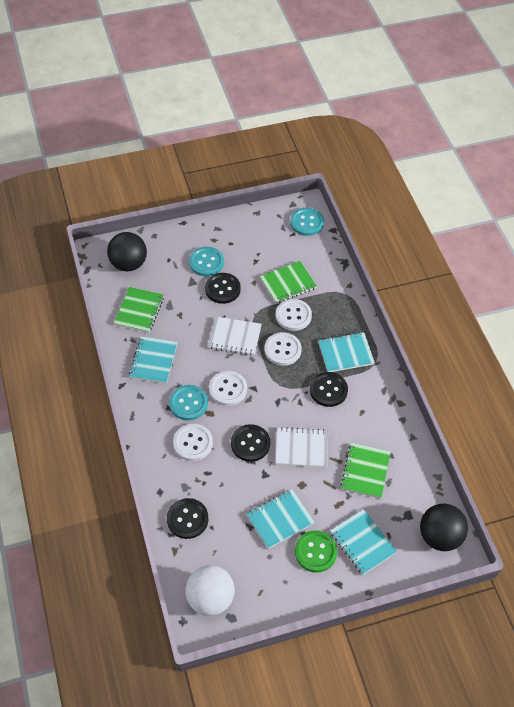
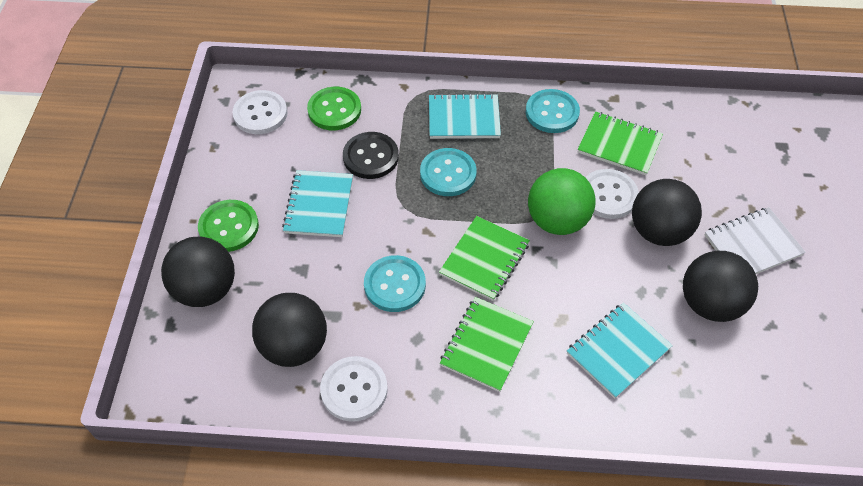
black ball: [107,232,147,271] [420,504,468,551] = 2 -> [161,236,235,307] [252,293,327,367] [632,179,702,246] [683,251,758,322] = 4
black button: [167,498,208,539] [205,273,241,304] [231,424,270,462] [310,372,348,407] = 4 -> [343,132,399,179] = 1
green ball: none = 0 -> [528,168,596,235] = 1
green button: [295,530,337,572] = 1 -> [198,200,259,252] [307,87,361,130] = 2
turquoise notebook: [129,336,177,384] [247,489,314,549] [318,332,375,372] [330,509,397,575] = 4 -> [282,170,353,237] [429,93,501,139] [567,303,673,399] = 3
white ball: [185,565,234,616] = 1 -> none = 0
white button: [173,424,213,461] [209,371,247,406] [264,332,302,366] [276,299,312,331] = 4 -> [232,90,288,134] [320,356,388,422] [585,169,639,219] = 3
white notebook: [208,316,262,356] [275,427,328,468] = 2 -> [704,207,806,274] = 1

